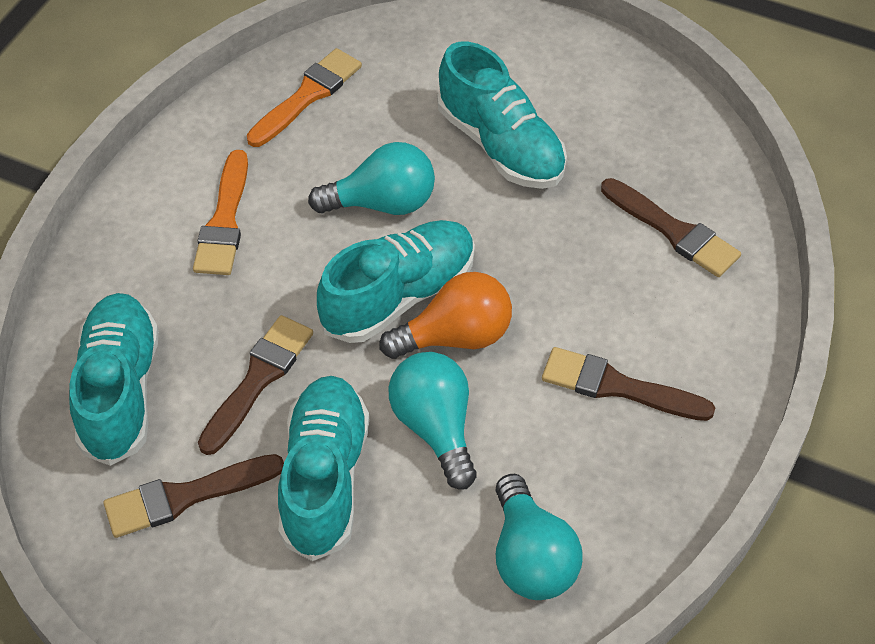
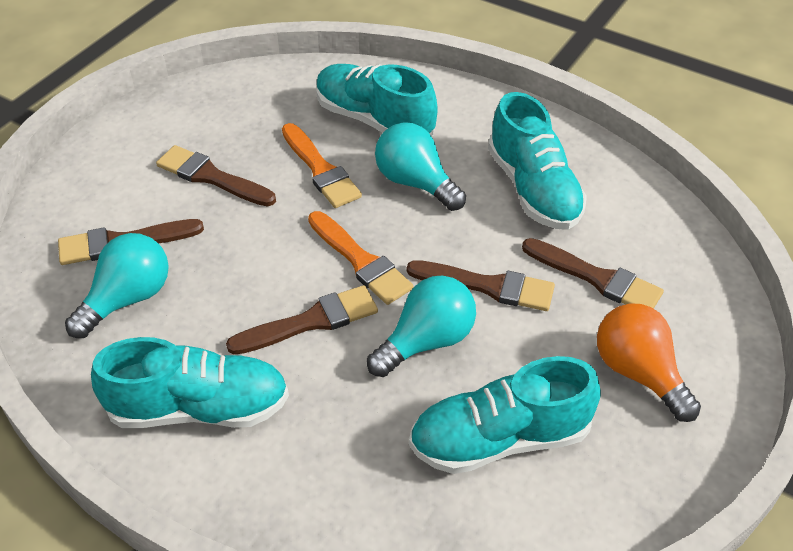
brown brush: [103,454,284,538] [198,315,313,455] [542,347,715,421] [601,178,741,277] = 4 -> [58,219,204,265] [156,145,276,207] [226,285,378,355] [407,260,555,311] [522,238,664,309] = 5

